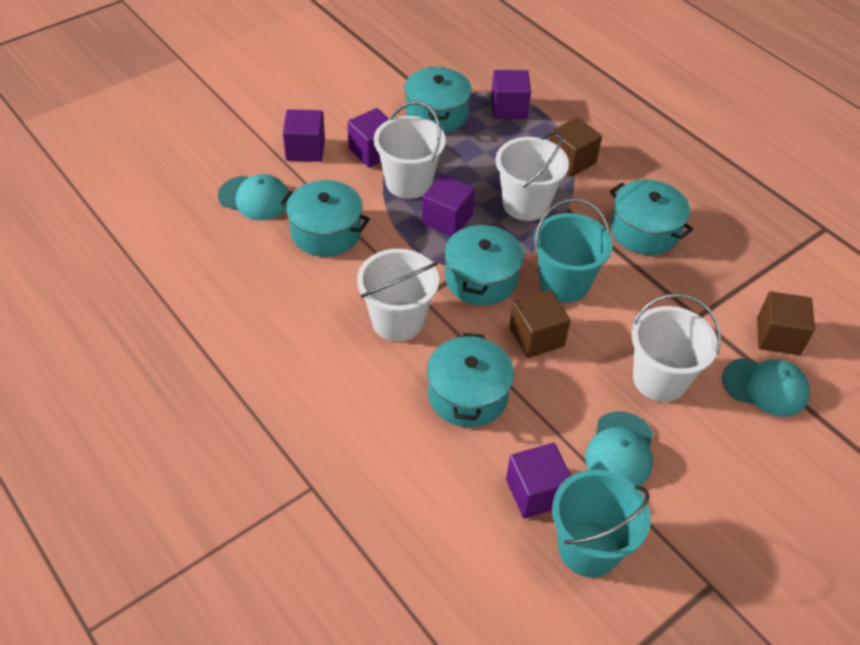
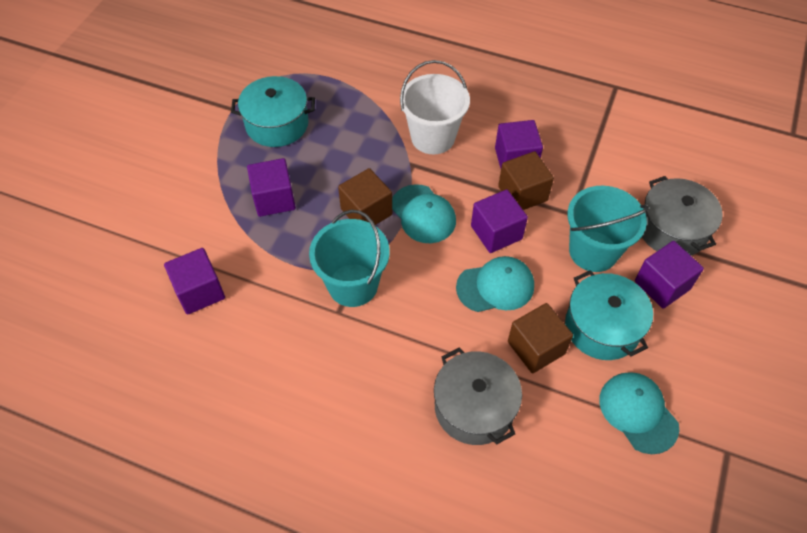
grey pot: none = 0 -> [434,347,522,445] [642,176,723,256] = 2
turquoise pot: [280,180,370,257] [404,67,472,133] [427,333,514,427] [444,223,523,305] [610,180,693,255] = 5 -> [231,76,315,147] [565,270,653,360] = 2
white bucket: [357,249,439,341] [374,101,446,199] [496,131,569,221] [632,293,721,402] = 4 -> [400,60,470,154] = 1

